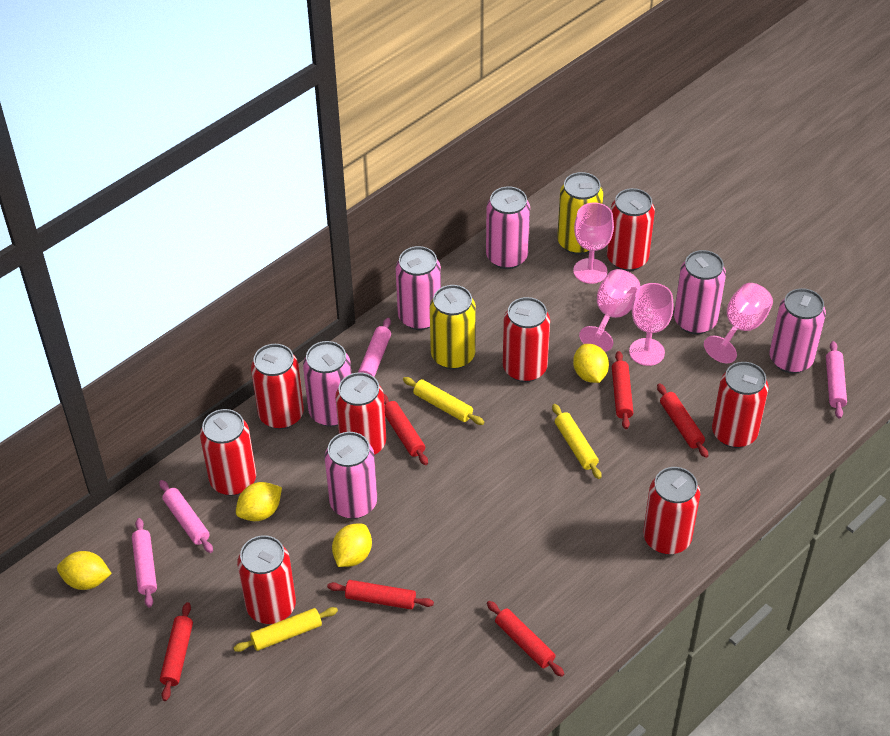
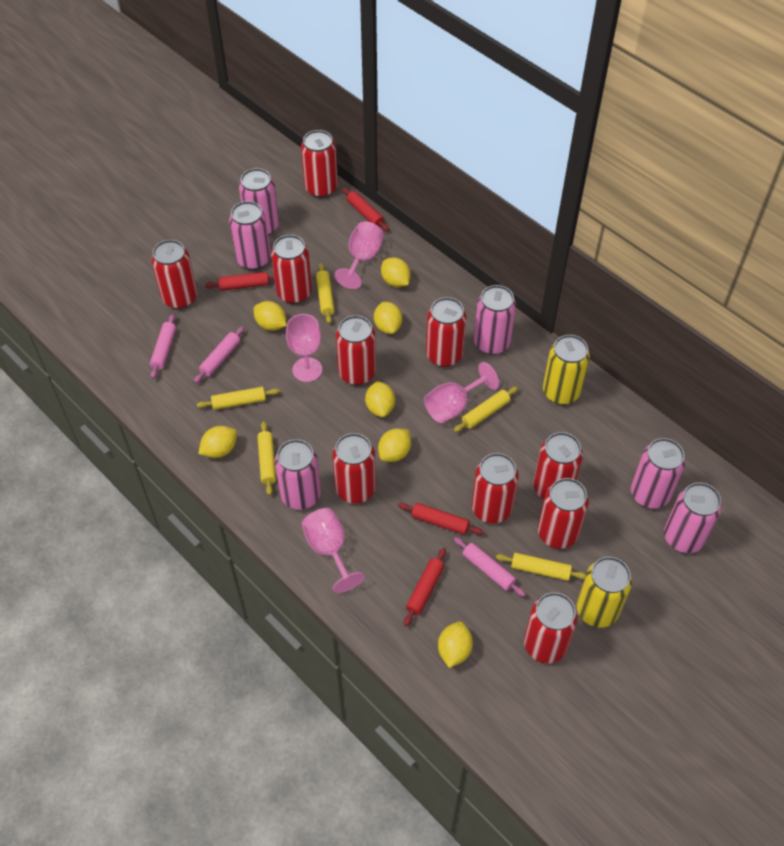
pink rolling pin: [132,518,157,608] [159,480,213,553] [358,318,391,377] [826,341,847,418] = 4 -> [150,314,176,379] [194,326,245,383] [454,537,526,597] = 3
red can: [200,409,256,496] [237,535,296,624] [251,344,304,429] [335,372,386,455] [503,297,550,382] [607,188,655,271] [643,467,700,555] [712,362,769,448] = 8 -> [151,240,197,309] [271,235,312,304] [301,130,338,198] [332,433,376,504] [336,315,376,385] [426,297,466,367] [472,453,519,524] [524,592,578,663] [533,432,583,499] [538,478,589,549] = 10
red rolling pin: [160,602,193,701] [327,580,434,609] [384,394,428,465] [487,601,564,677] [612,351,633,429] [657,383,708,458] = 6 -> [205,272,274,291] [342,188,389,231] [398,503,484,535] [404,548,446,627] = 4
yellow lemon: [57,551,112,590] [236,482,282,521] [332,524,372,567] [573,344,609,383] = 4 -> [198,426,237,458] [254,301,287,331] [365,381,395,417] [374,302,402,334] [378,428,411,462] [381,257,411,287] [438,621,473,668] = 7
yellow rolling pin: [234,607,338,652] [403,377,484,425] [552,404,602,479] = 3 -> [197,387,280,410] [257,421,276,496] [316,263,335,324] [454,386,518,432] [496,553,586,581] = 5

